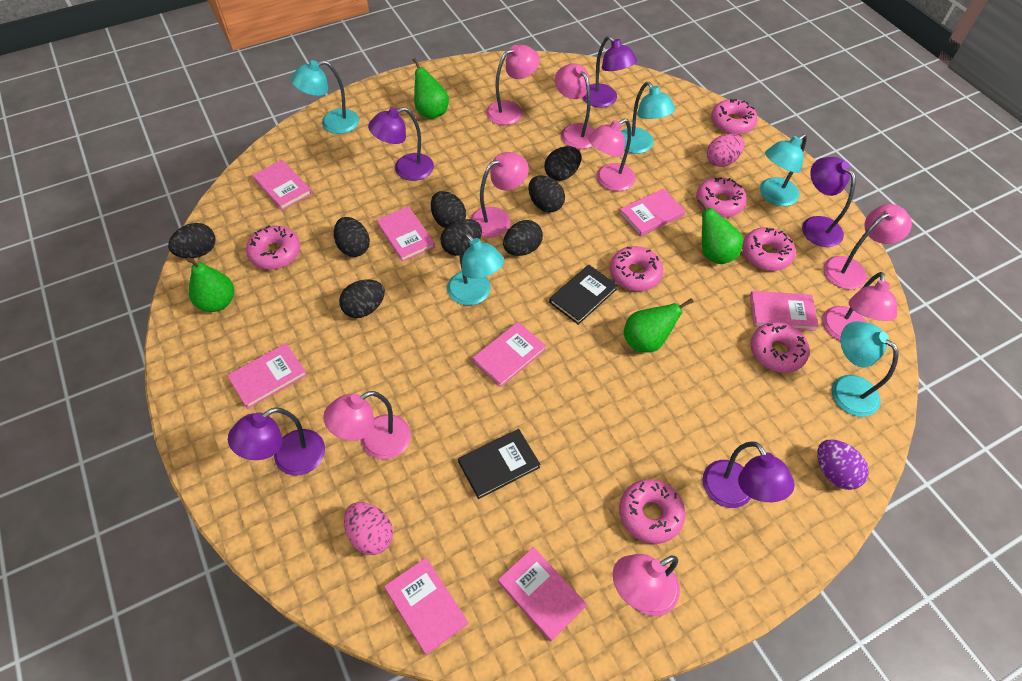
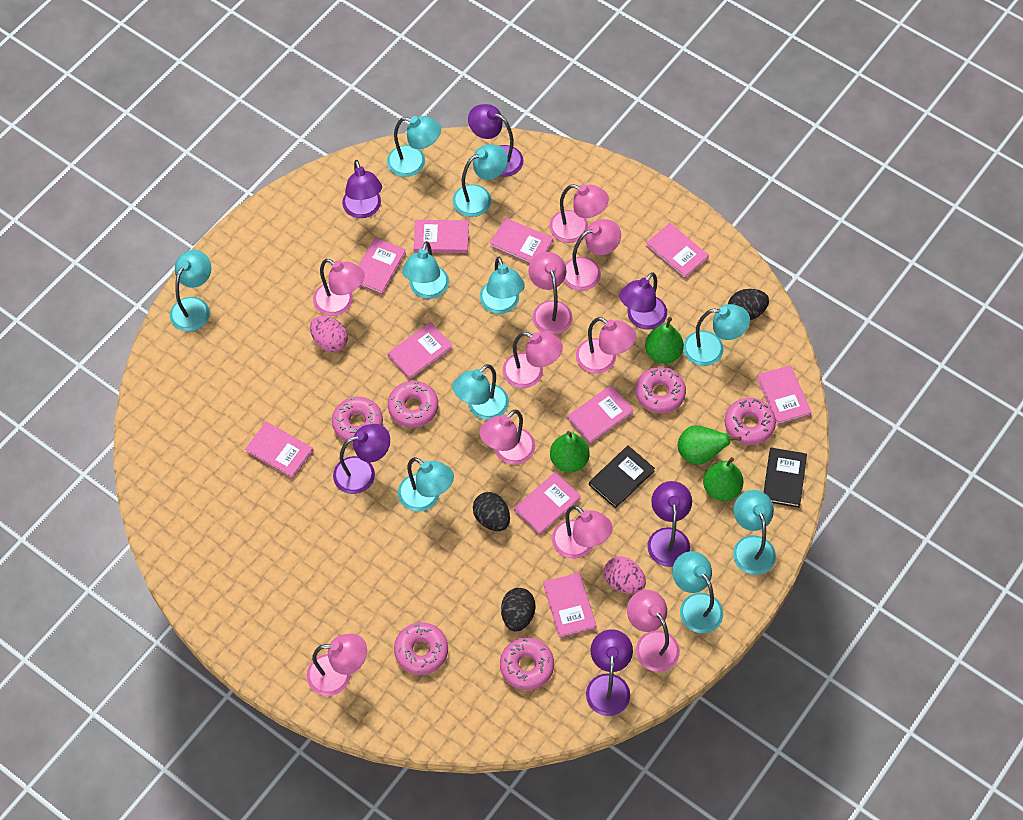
black egg: [168,223,215,258] [334,217,370,257] [339,280,385,318] [431,191,466,228] [440,219,482,256] [503,220,543,256] [529,175,565,213] [544,146,581,181] = 8 -> [473,492,510,531] [501,588,535,632] [728,289,769,320] = 3
pink book: [227,343,307,409] [252,160,312,210] [376,206,435,262] [384,558,468,655] [472,322,546,388] [498,547,587,641] [619,188,686,236] [750,291,818,331] = 8 -> [245,421,313,479] [359,238,406,295] [388,322,453,380] [414,220,469,253] [490,218,553,264] [514,472,581,535] [543,573,597,638] [567,385,634,444] [646,223,709,279] [757,365,811,425] = 10
pink donut: [246,225,300,270] [610,246,663,291] [619,479,685,544] [696,177,747,217] [711,99,757,135] [742,227,795,271] [751,322,810,373] = 7 -> [332,397,383,444] [388,381,438,428] [394,622,448,675] [500,637,554,690] [635,367,686,413] [724,398,776,445] = 6
pink lamp: [323,391,411,460] [470,152,529,238] [486,45,540,125] [555,63,595,149] [588,118,636,191] [613,554,680,616] [822,272,897,341] [823,204,912,290] = 8 -> [306,634,367,696] [313,259,365,316] [479,410,535,465] [503,332,563,388] [528,252,573,335] [549,184,609,243] [552,505,612,559] [564,219,621,291] [576,317,636,374] [627,590,680,672] = 10
purple egg: [817,439,869,490] = 1 -> none = 0
purple lamp: [228,407,325,475] [368,107,434,181] [582,36,637,108] [702,442,795,508] [802,157,856,247] = 5 -> [333,424,390,494] [342,160,382,218] [468,104,524,177] [586,629,633,716] [619,272,667,329] [647,481,692,567] = 6
turquoise lamp: [291,60,359,134] [447,233,504,305] [621,82,676,154] [760,134,807,206] [832,321,899,417] = 5 -> [170,250,211,332] [387,116,441,177] [398,457,454,511] [402,241,449,299] [452,364,509,420] [453,144,508,217] [479,257,525,314] [672,551,723,633] [683,304,750,366] [733,490,776,575] = 10

